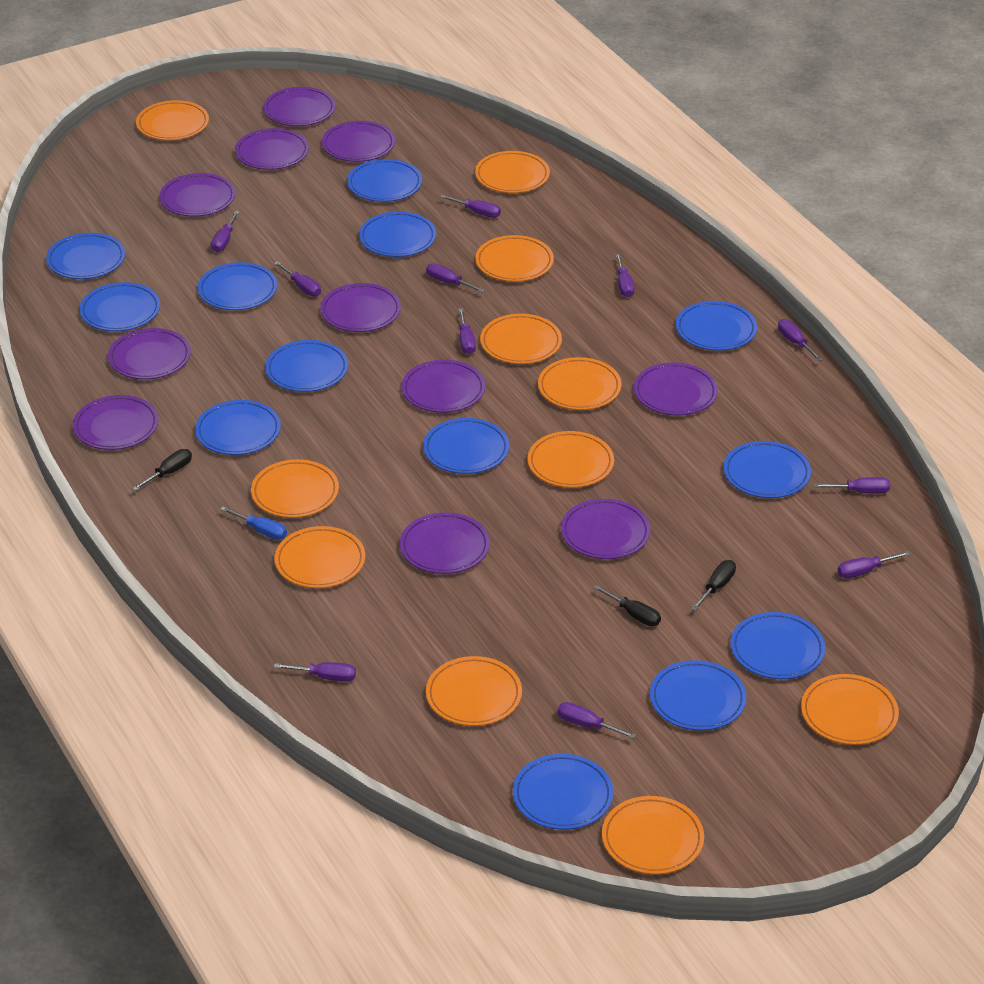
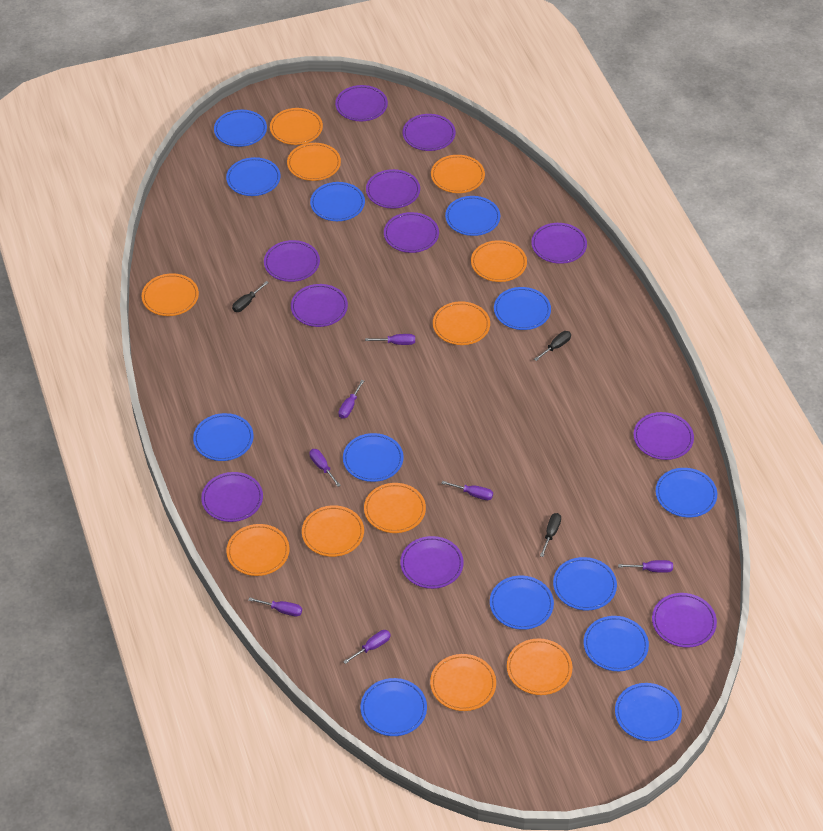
blue screwdriver: [220,506,287,540] = 1 -> none = 0
purple screwdriver: [211,211,240,252] [274,261,321,296] [274,662,356,682] [426,263,485,293] [440,195,501,218] [459,308,476,354] [557,702,636,739] [616,254,634,297] [778,319,823,361] [814,477,890,494] [838,551,911,578] = 11 -> [248,597,302,617] [310,449,341,487] [339,380,364,419] [343,630,391,664] [365,334,415,345] [441,481,493,500] [618,560,673,573] = 7

